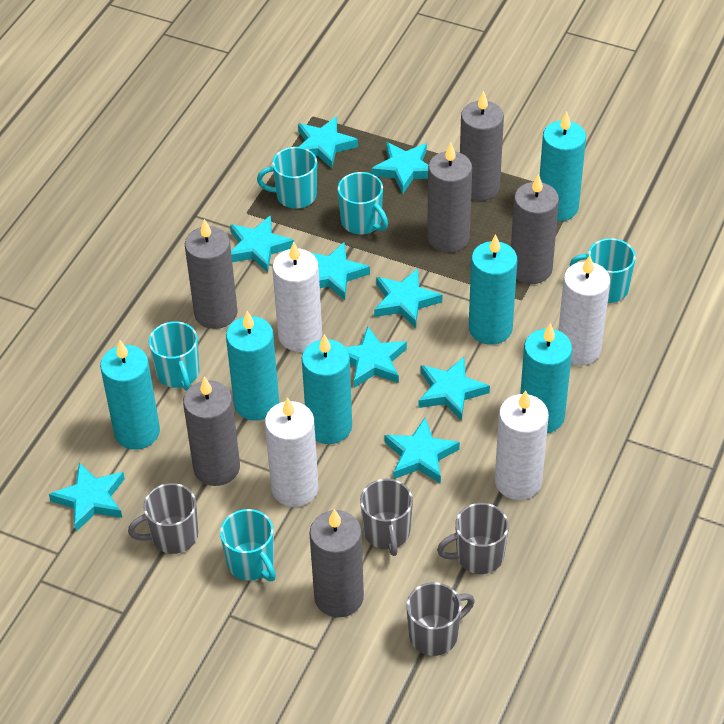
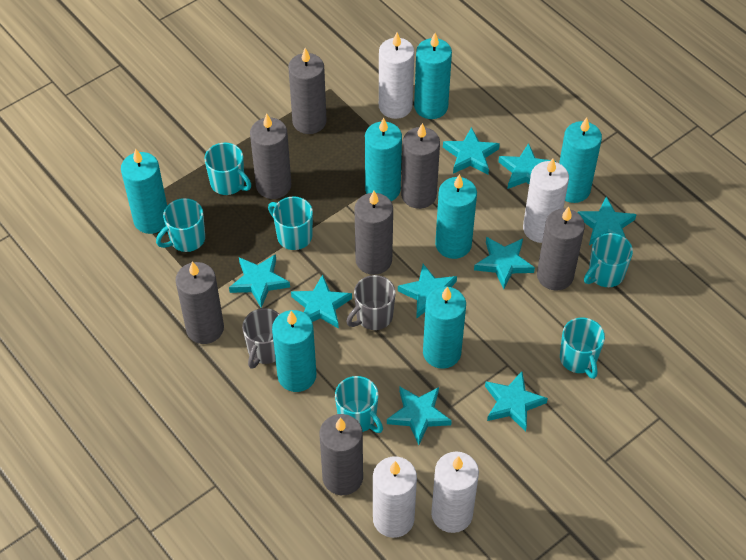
grey candle: [183,376,240,486] [185,219,238,329] [310,509,364,618] [427,143,472,253] [460,91,504,201] [511,174,559,284] = 6 -> [175,261,224,344] [250,114,291,199] [288,48,327,134] [319,414,363,495] [355,191,393,275] [401,123,440,209] [537,207,585,291] = 7
grey mug: [128,483,198,554] [360,479,413,556] [406,582,475,656] [437,503,509,574] = 4 -> [242,308,280,369] [346,275,396,330] = 2
turquoise candle: [100,340,160,450] [226,311,279,421] [302,334,352,444] [469,234,517,345] [520,323,572,433] [540,111,586,221] = 6 -> [121,148,167,234] [272,310,316,392] [365,117,402,201] [414,33,452,119] [423,286,466,369] [435,174,477,259] [559,118,602,203] = 7
turquoise mug: [149,321,200,391] [220,509,276,581] [257,147,317,209] [338,172,388,234] [569,238,636,303] = 5 -> [156,198,205,252] [205,143,251,195] [268,196,313,250] [335,376,383,433] [560,318,605,379] [584,233,633,287] = 6

